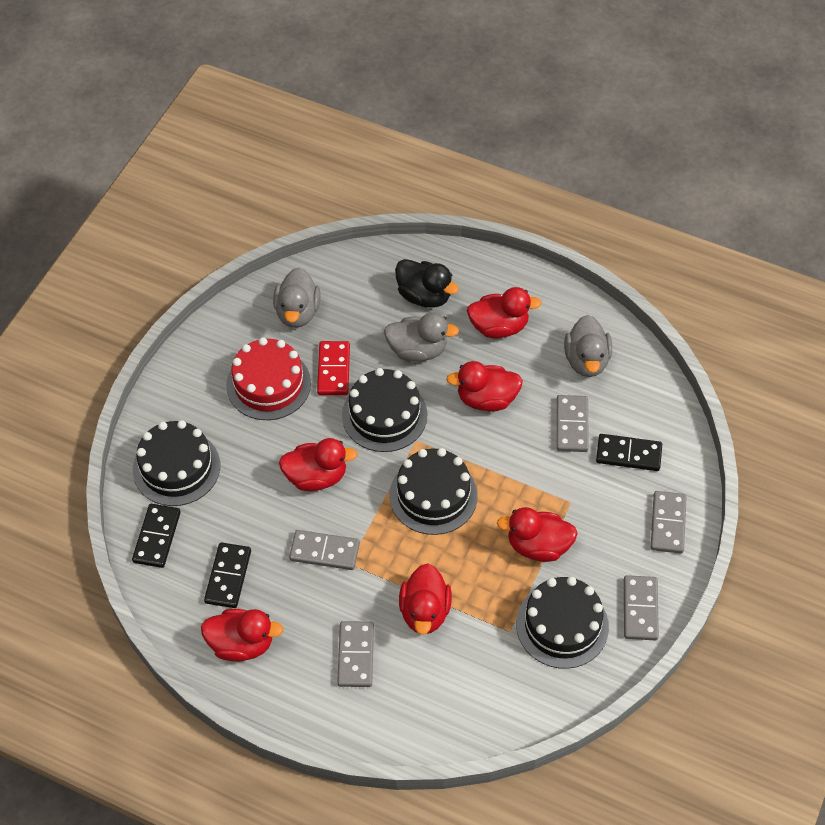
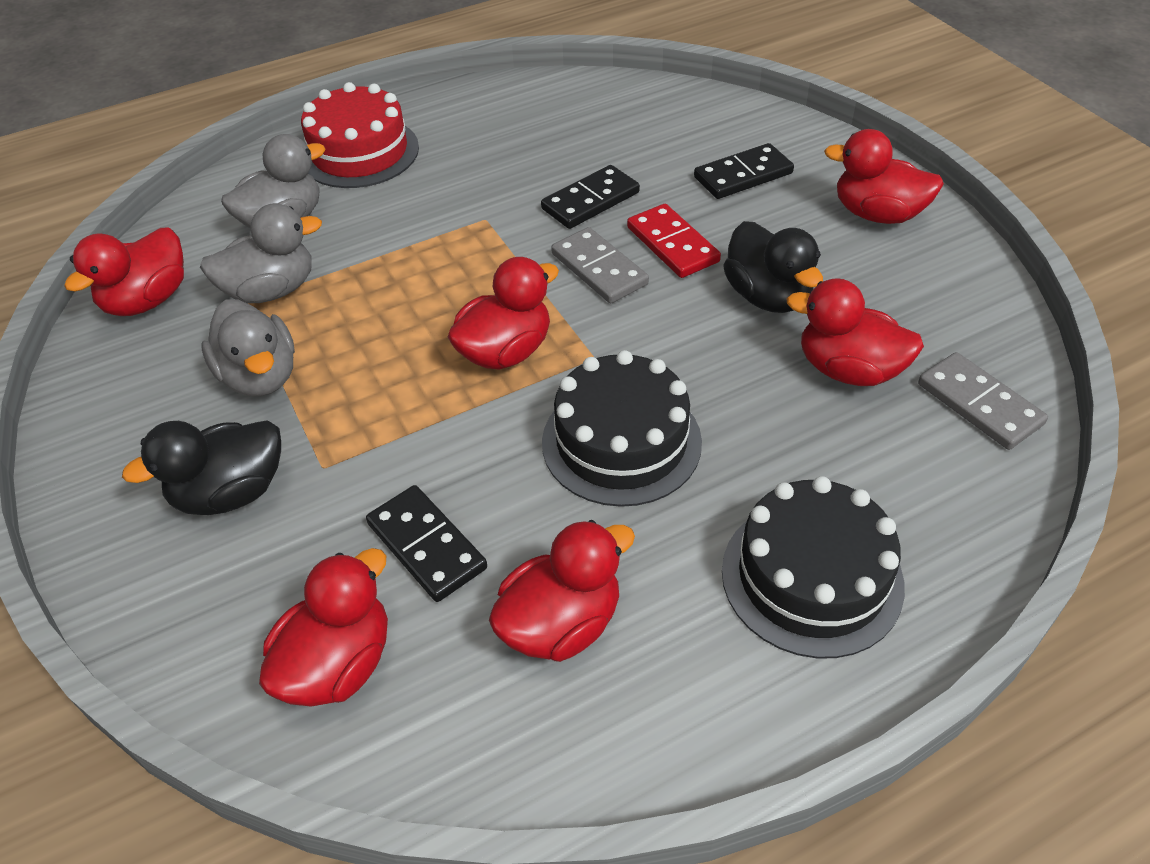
black cake: [133,420,220,506] [342,368,427,452] [389,448,478,535] [516,577,609,669] = 4 -> [542,350,702,507] [722,476,905,659] = 2
black duck: [395,259,459,308] = 1 -> [122,420,281,515] [723,221,823,313] = 2
grey domino: [289,530,360,570] [337,621,374,687] [556,395,589,452] [624,575,659,640] [650,491,687,554] = 5 -> [551,227,649,303] [918,352,1048,450] = 2

